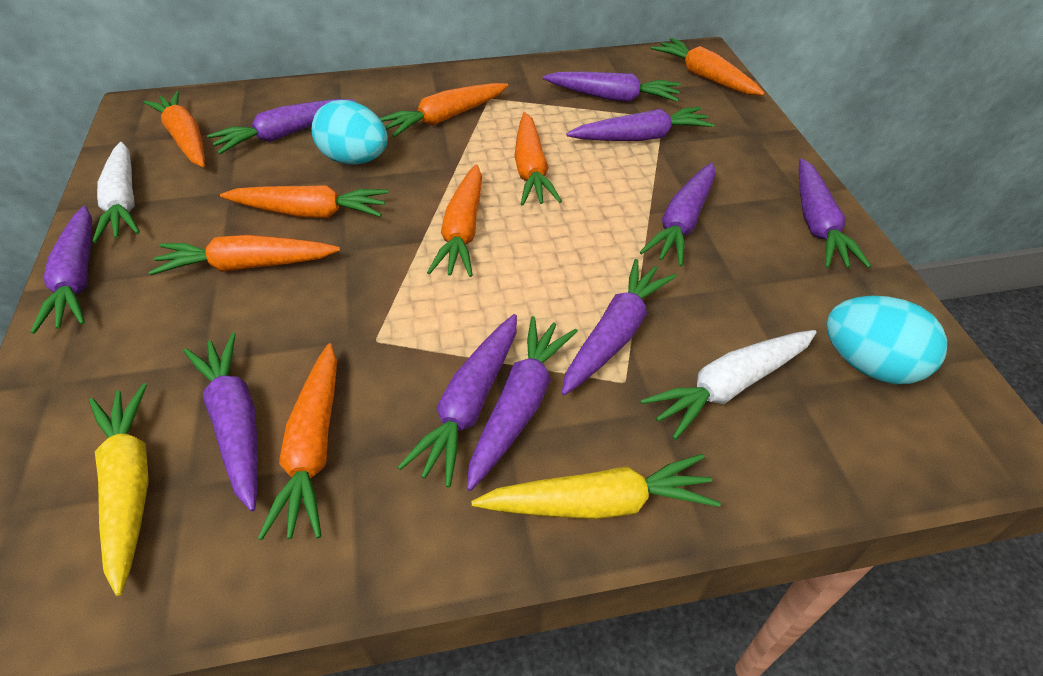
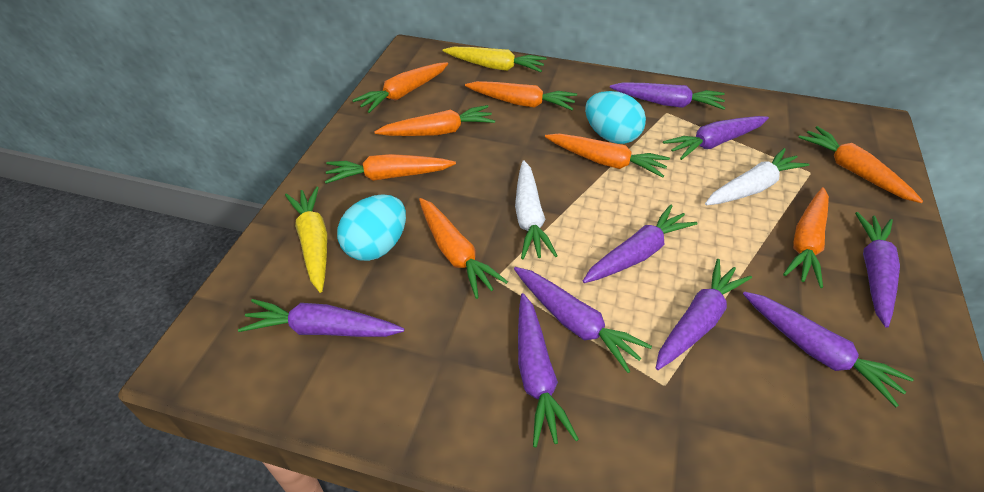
purple carrot: [31,206,92,334] [183,333,258,512] [207,99,355,154] [397,314,517,487] [467,316,578,491] [543,72,681,102] [561,259,677,395] [566,107,715,141] [640,162,716,267] [799,158,871,268] = 10 -> [238,299,404,337] [514,267,652,373] [518,293,579,448] [583,205,697,283] [610,82,725,110] [656,259,752,370] [663,116,769,160] [743,292,914,407] [855,212,900,328] = 9

